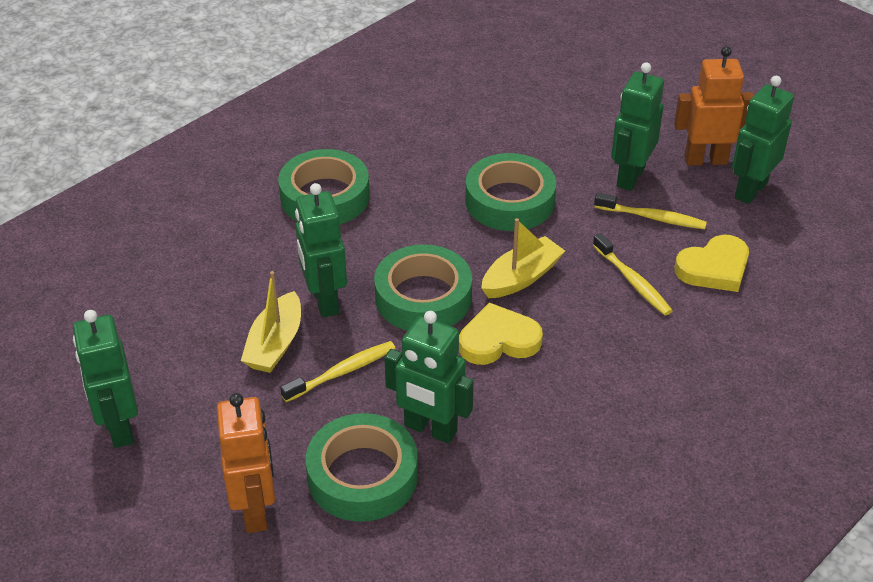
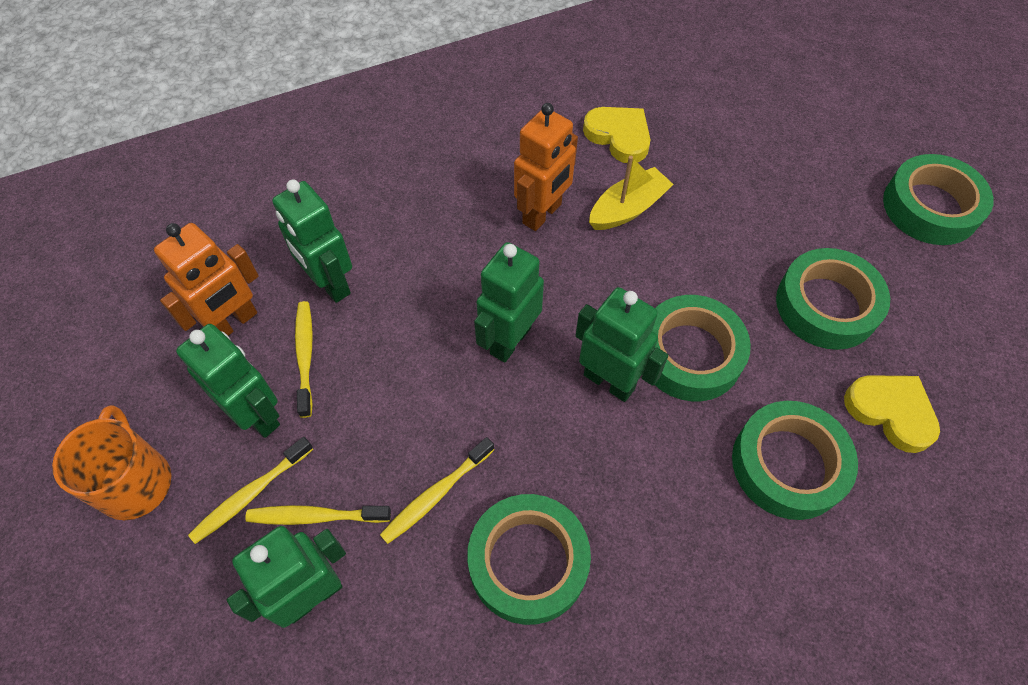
green tape: [278,149,370,224] [306,413,418,522] [374,244,472,331] [465,153,556,231] = 4 -> [467,494,591,625] [652,295,751,401] [732,401,858,520] [776,248,890,350] [883,154,994,245] = 5
orange mug: none = 0 -> [52,405,171,520] = 1
yellow boat: [241,271,301,373] [481,218,565,298] = 2 -> [589,156,674,230] = 1
yellow toothbrush: [280,341,396,402] [593,233,673,316] [594,193,707,229] = 3 -> [188,437,313,544] [245,505,391,525] [295,301,313,418] [380,437,494,544] = 4

